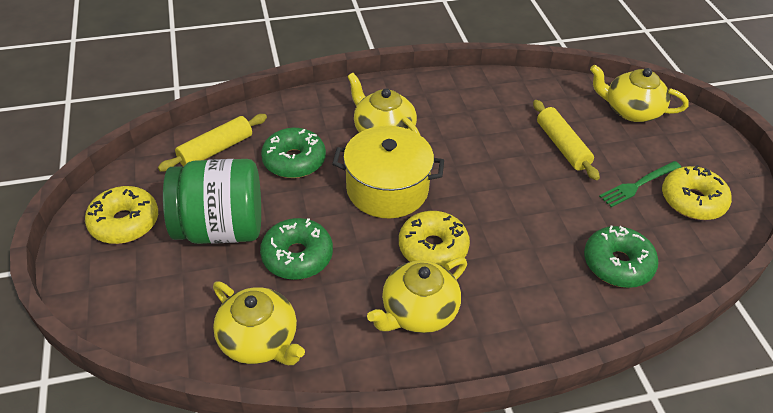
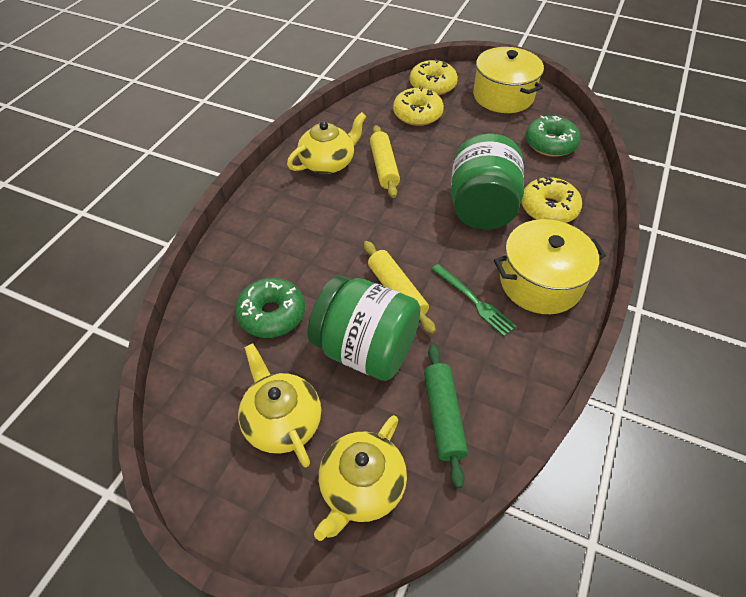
green donut: [260,218,333,280] [261,128,326,178] [584,225,658,288] = 3 -> [235,278,305,338] [525,115,581,157] = 2
green jar: [163,159,261,244] = 1 -> [308,276,421,381] [451,133,524,230] = 2
green rolling pin: none = 0 -> [424,344,468,488] = 1
yellow pot: [332,126,444,218] = 1 -> [473,47,544,113] [494,219,606,314] = 2
yellow teapot: [213,282,305,365] [347,73,420,135] [367,258,467,333] [590,64,689,122] = 4 -> [238,343,321,467] [287,112,366,174] [314,415,407,541] = 3

